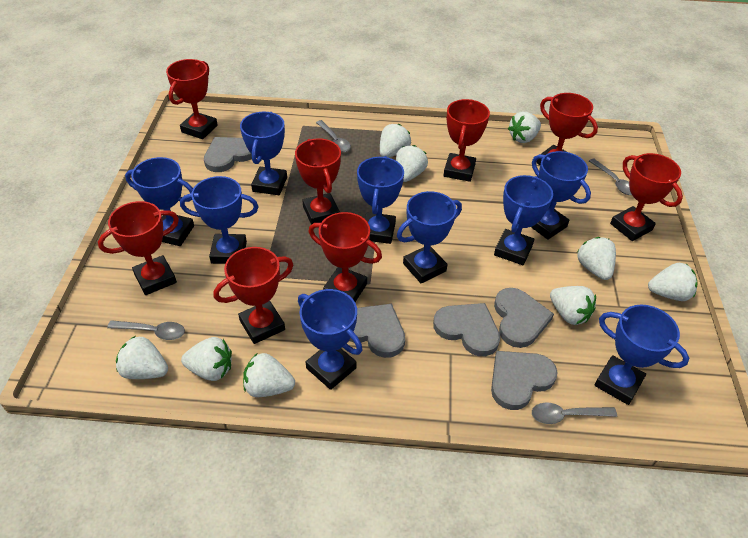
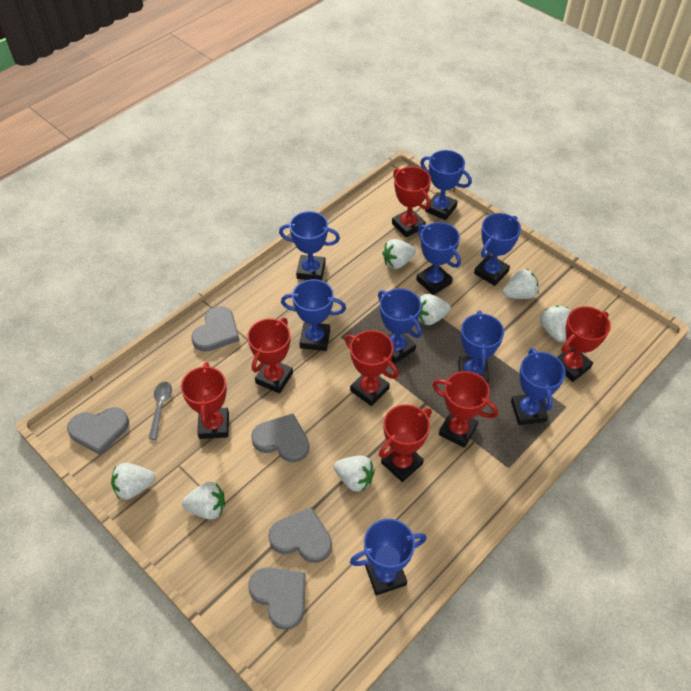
grey spoon: [107,320,185,340] [316,120,351,152] [532,402,617,424] [589,159,632,195] = 4 -> [149,382,172,440] = 1
red trophy: [98,201,179,295] [166,59,218,139] [214,247,293,344] [295,138,341,225] [309,212,382,302] [443,99,490,182] [536,93,598,165] [610,153,683,241] = 8 -> [181,362,229,439] [247,318,293,394] [345,330,399,406] [379,404,432,482] [392,167,431,237] [433,371,498,448] [557,306,611,382] = 7
white strawberry: [116,336,168,379] [181,337,232,381] [243,353,295,397] [380,124,411,158] [396,145,428,182] [508,112,541,143] [550,286,596,325] [577,237,616,280] [648,263,697,301] = 9 -> [111,463,155,500] [182,482,225,520] [334,455,375,492] [382,239,416,269] [418,294,451,325] [503,269,539,299] [540,305,571,342] = 7

